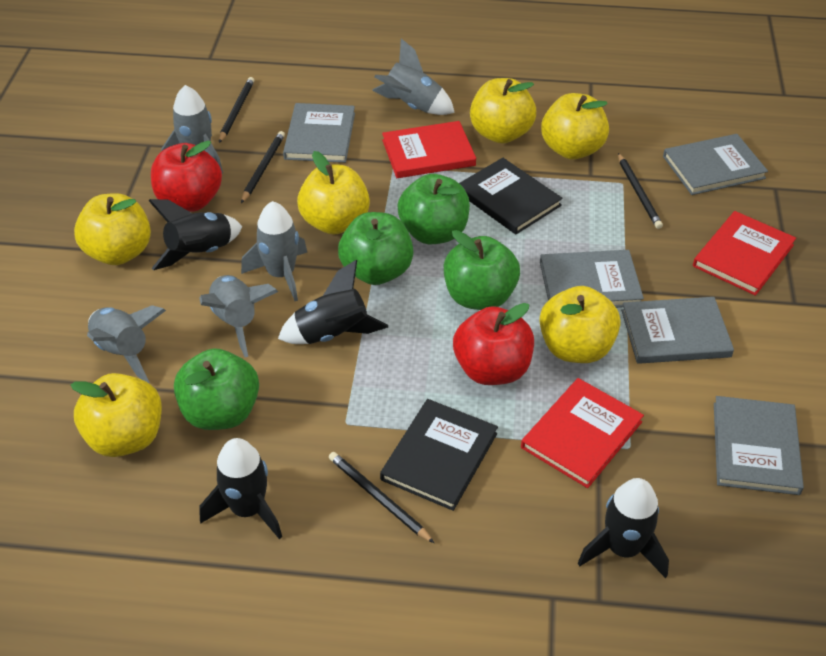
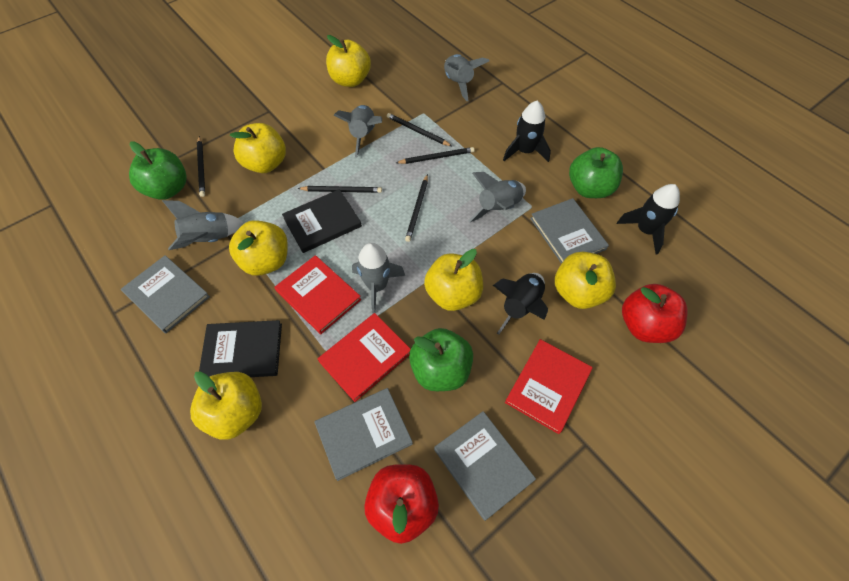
black pencil: [219,77,254,143] [241,131,285,203] [329,452,434,543] [618,153,663,229] = 4 -> [197,136,205,197] [298,186,382,193] [387,113,452,146] [396,147,475,164] [405,174,428,242] = 5
black rocket: [148,199,242,270] [200,438,282,539] [278,260,388,344] [578,478,669,578] = 4 -> [493,273,548,335] [503,101,551,162] [617,184,680,254] = 3
green apple: [174,348,259,430] [338,212,414,285] [397,174,470,244] [444,230,520,310] = 4 -> [129,141,187,200] [409,328,473,391] [569,147,623,198] = 3
grey book: [283,103,355,163] [540,250,644,308] [621,297,734,364] [663,134,768,195] [714,396,804,495] = 5 -> [121,255,210,333] [314,388,413,481] [434,411,536,521] [530,198,609,264] = 4

